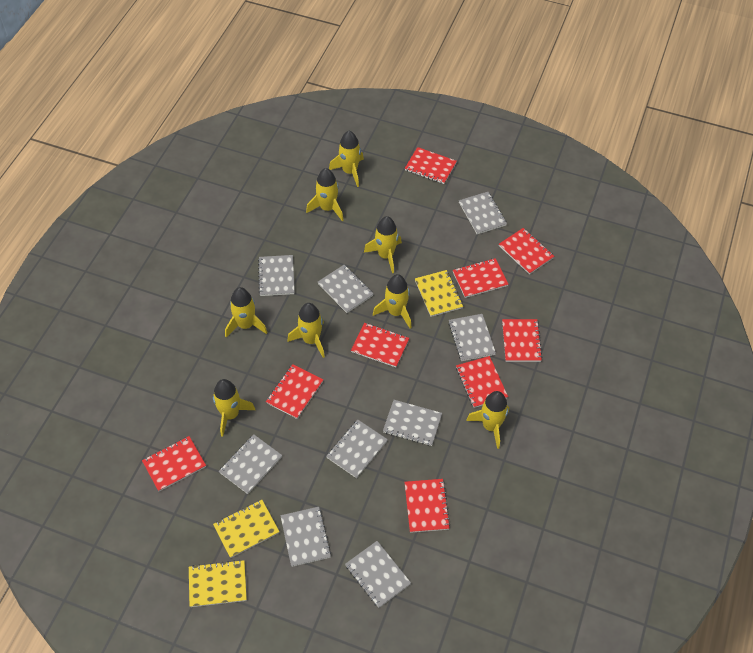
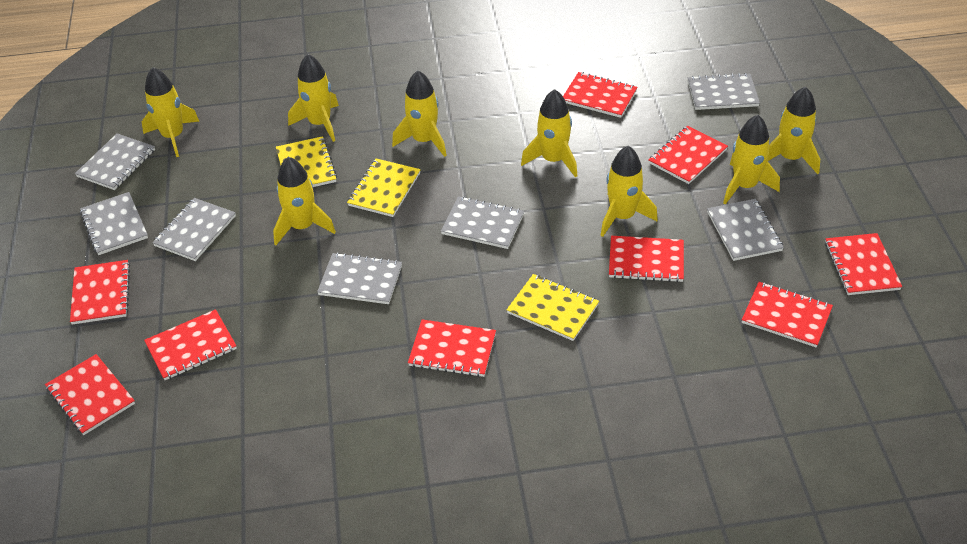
grey notebook: [219,434,282,494] [258,255,295,296] [280,507,331,567] [318,265,373,313] [326,420,388,478] [345,541,411,608] [383,400,442,446] [448,314,496,361] [459,192,507,234] = 9 -> [75,133,155,190] [80,192,148,255] [152,198,236,261] [317,252,402,304] [441,196,524,249] [688,73,760,110] [707,199,784,261] = 7

